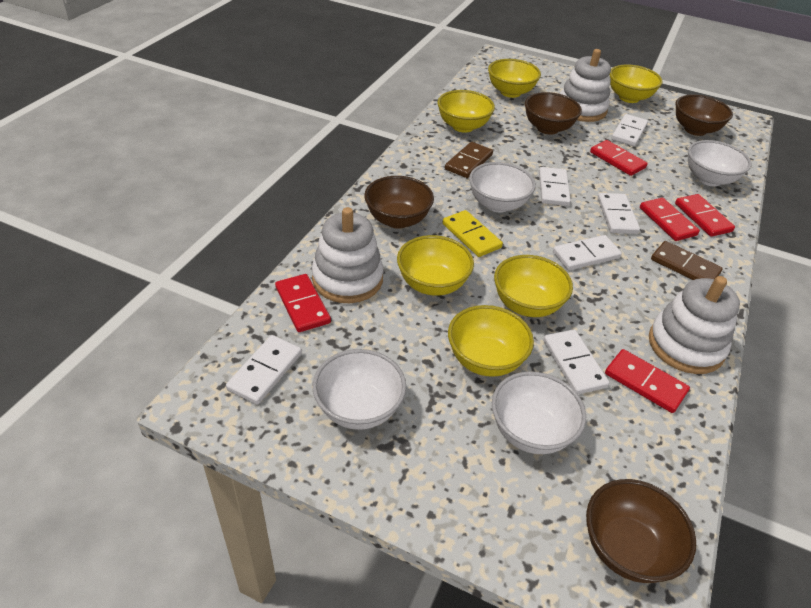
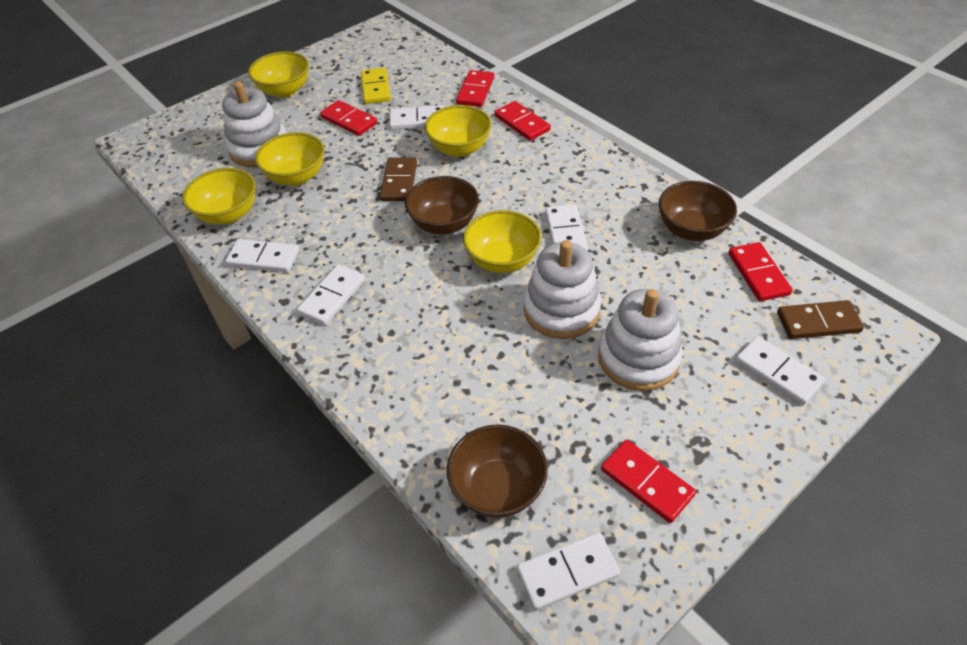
brown bowl: [364,176,434,229] [525,92,582,135] [586,479,696,583] [676,95,733,136] = 4 -> [405,176,479,234] [447,425,548,518] [659,181,737,241] = 3
white bowl: [313,349,406,430] [469,162,536,212] [492,371,586,454] [688,140,751,186] = 4 -> none = 0
yellow bowl: [397,235,474,296] [438,90,495,133] [448,305,534,377] [488,59,541,98] [494,255,573,317] [609,64,663,103] = 6 -> [182,168,256,224] [248,51,309,98] [255,132,324,186] [425,105,492,157] [463,210,541,273] = 5

